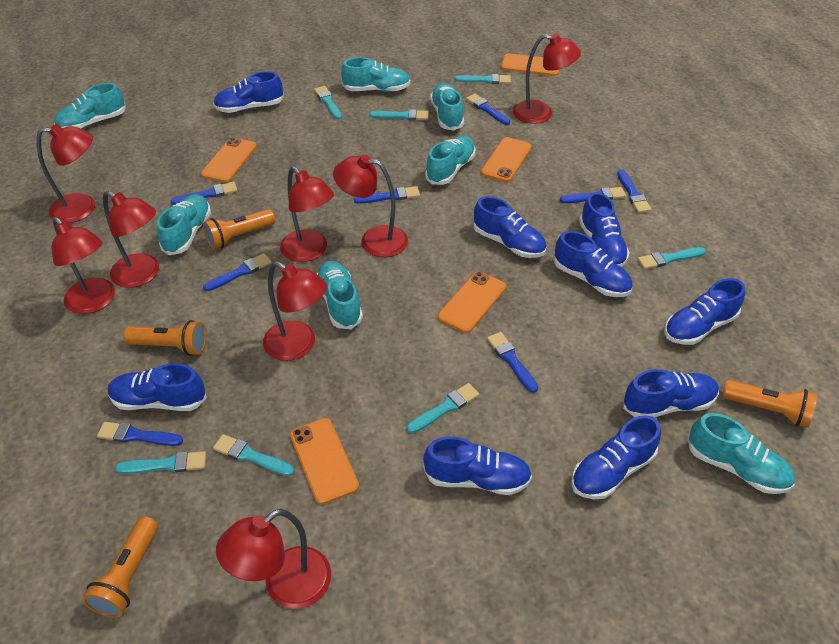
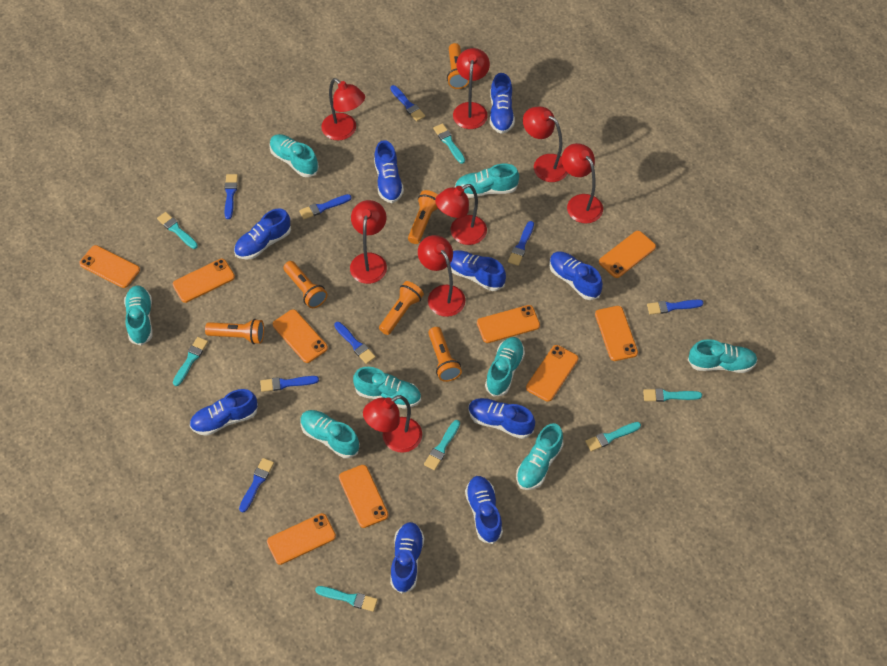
orange flashlight: [82,517,158,618] [124,320,207,356] [203,209,275,250] [722,380,817,428] = 4 -> [205,319,264,344] [283,261,327,308] [379,281,424,335] [408,190,438,244] [428,327,462,382] [447,43,469,89] = 6
orange phone: [201,137,257,183] [290,418,359,505] [438,271,506,333] [481,137,532,182] [501,53,560,76] = 5 -> [79,245,140,288] [173,259,235,303] [267,513,336,565] [273,309,328,363] [339,465,388,528] [477,305,540,343] [526,345,578,402] [595,306,638,361] [599,231,656,278] = 9
turquoise shoe: [54,83,126,129] [157,194,211,255] [317,261,363,329] [341,57,411,92] [425,135,475,185] [430,83,464,131] [688,413,795,494] = 7 -> [124,285,152,346] [269,134,319,177] [300,410,360,458] [353,367,421,409] [455,163,519,198] [485,337,525,397] [516,423,564,490] [688,339,758,373] = 8

